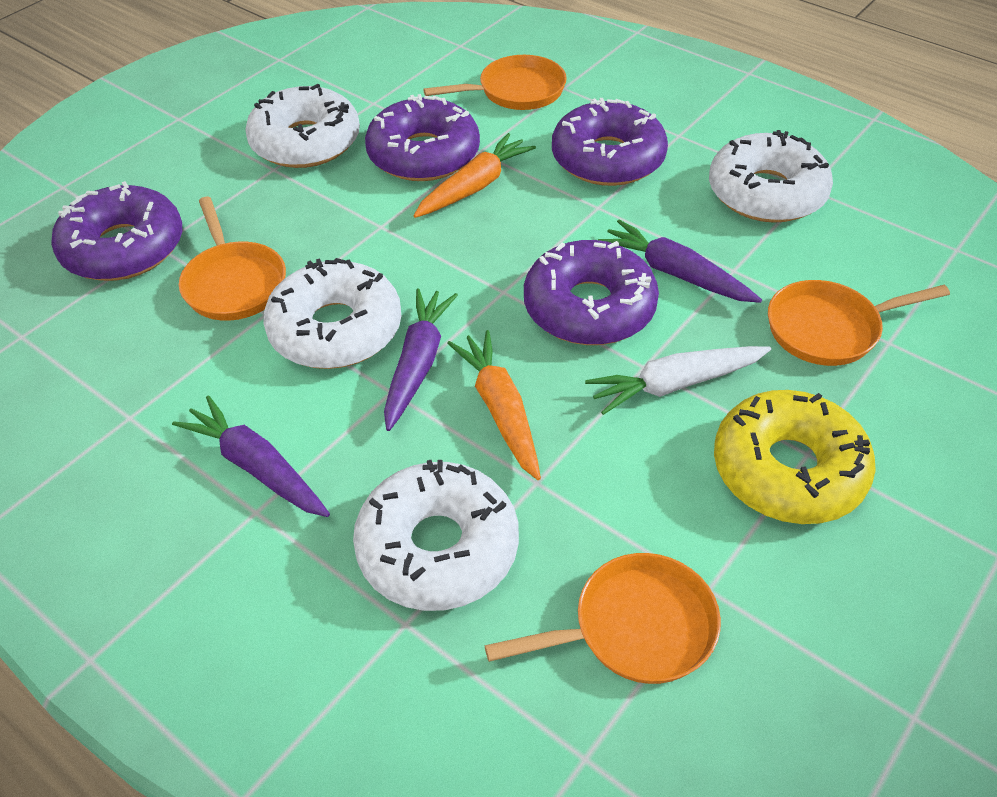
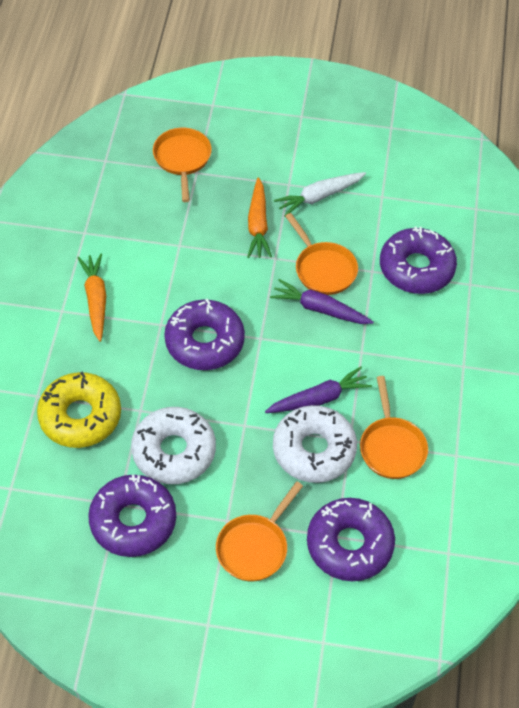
purple carrot: [172,395,330,517] [384,288,458,431] [598,220,762,303] = 3 -> [265,366,372,413] [270,279,374,324] = 2
white donut: [245,83,360,168] [263,258,401,369] [353,460,519,611] [709,130,833,223] = 4 -> [131,407,216,484] [273,405,357,483] = 2

